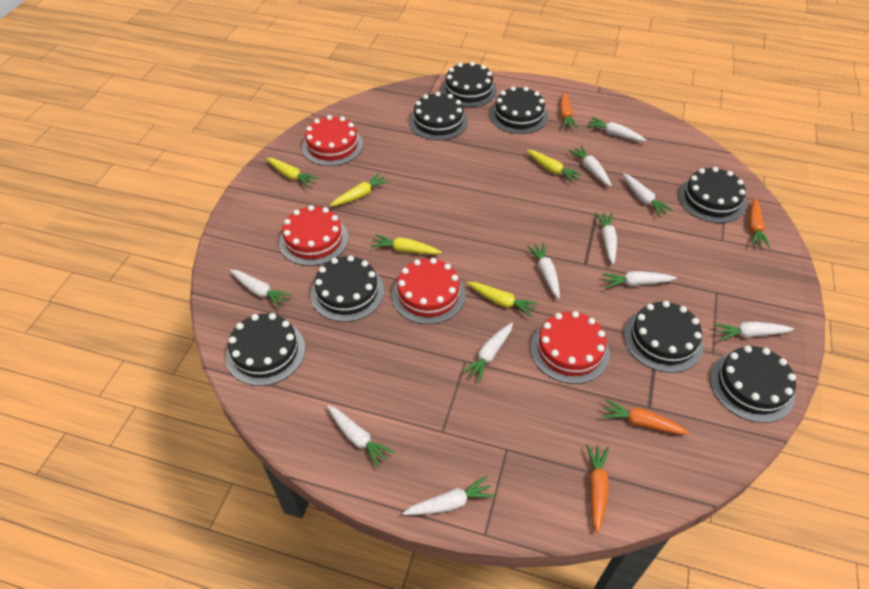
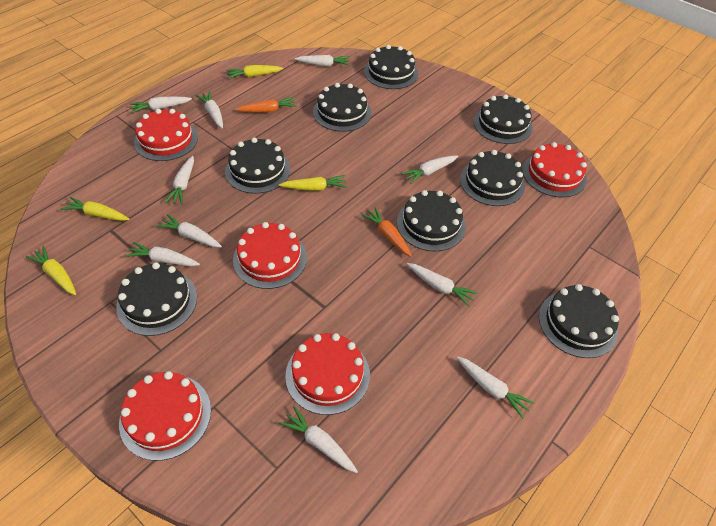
orange carrot: [560,92,578,129] [586,444,609,533] [602,399,690,435] [749,198,770,248] = 4 -> [236,97,297,112] [361,207,412,257] = 2
red cake: [279,205,349,266] [302,115,363,166] [392,258,465,324] [531,311,610,384] = 4 -> [119,371,211,461] [134,109,198,161] [233,222,307,289] [285,333,370,415] [522,142,587,197] = 5
white carrot: [230,270,292,308] [327,405,394,468] [403,476,495,515] [462,323,513,383] [527,243,560,299] [568,145,612,187] [587,117,647,142] [595,213,617,264] [602,271,677,288] [623,173,673,217] [714,321,794,341] = 11 -> [125,242,200,267] [130,96,192,113] [156,214,222,247] [165,156,194,204] [196,91,223,129] [279,406,358,473] [295,55,350,66] [401,156,458,184] [407,263,478,307] [457,357,535,418] = 10
yellow carrot: [266,158,319,188] [330,173,389,206] [371,234,442,255] [467,282,539,317] [526,150,582,183] = 5 -> [26,246,76,295] [60,197,129,221] [226,65,283,79] [279,175,347,191] = 4

